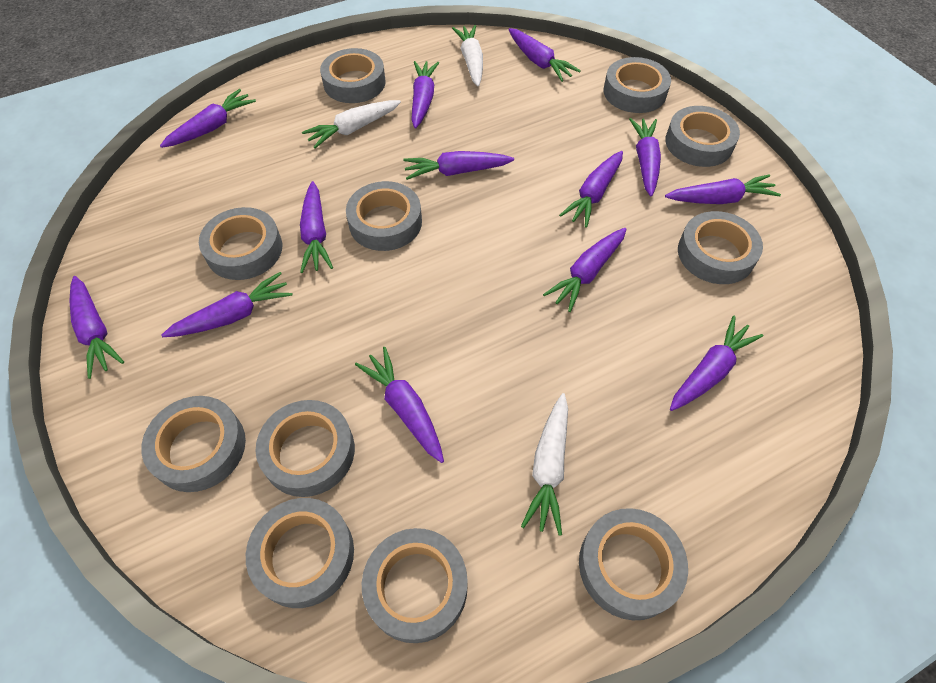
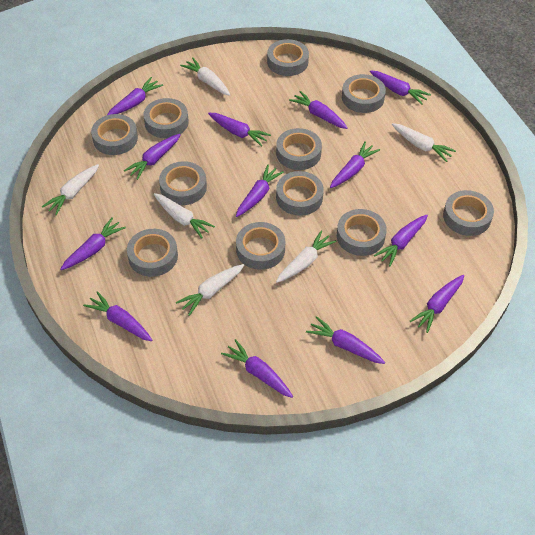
white carrot: [302,100,401,149] [452,25,483,86] [521,393,568,536] = 3 -> [42,164,99,216] [154,193,215,239] [176,264,244,316] [180,57,230,96] [276,230,336,283] [392,123,456,162] = 6

